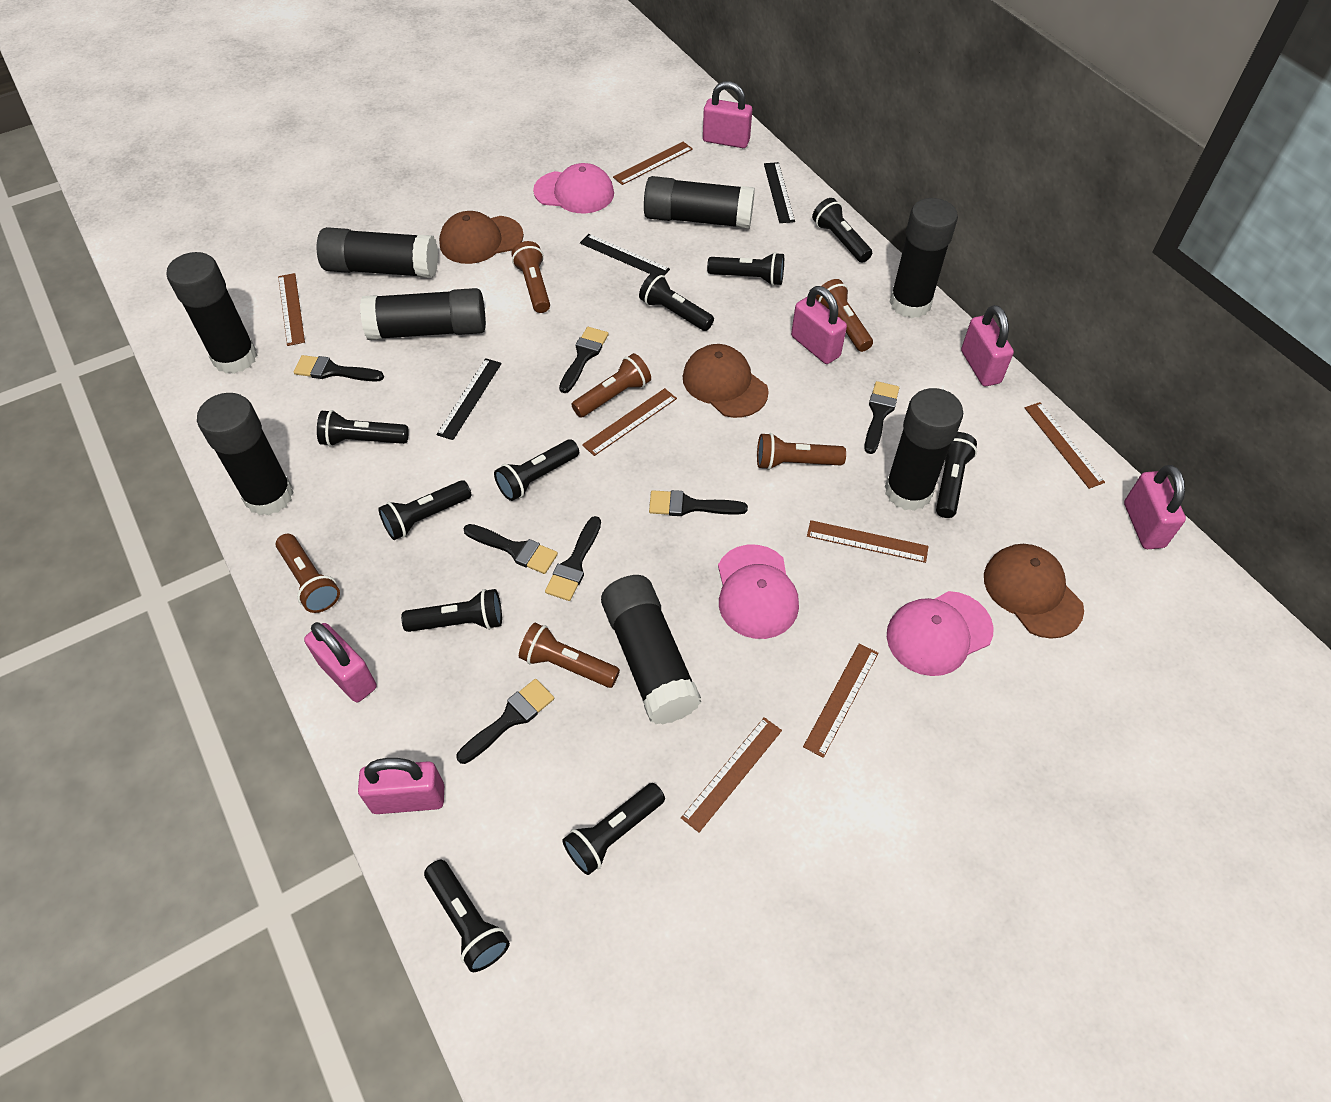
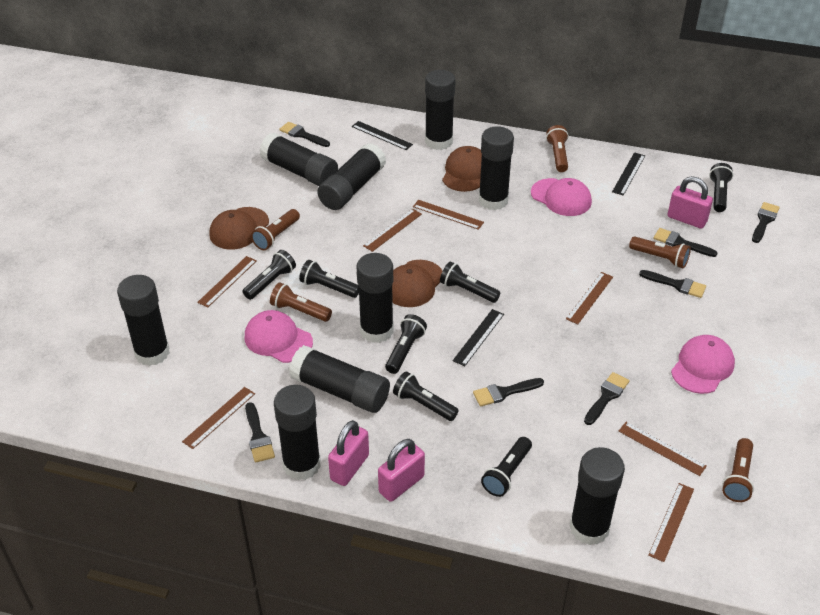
black flashlight: [317,410,409,447] [378,480,472,540] [401,589,502,632] [424,860,510,972] [494,439,579,501] [562,783,665,875] [639,272,714,331] [707,252,784,286] [812,198,872,263] [936,432,977,518] = 10 -> [243,250,296,300] [299,260,359,298] [385,314,427,374] [393,371,459,421] [440,261,500,303] [481,437,532,497] [709,163,733,212] = 7
black glue stick: [167,252,257,374] [197,393,294,516] [317,227,438,278] [360,288,486,340] [601,575,702,725] [644,176,755,229] [885,388,963,511] [889,198,958,318] = 8 -> [117,275,170,366] [260,133,338,186] [274,385,321,480] [289,345,390,413] [317,143,386,210] [356,253,394,343] [425,70,455,150] [478,126,514,210] [569,447,625,545] = 9
brown flashlight: [276,534,340,613] [511,241,550,313] [519,623,620,688] [571,353,651,418] [757,433,846,470] [816,279,873,352] = 6 -> [251,209,300,250] [270,282,332,322] [546,125,568,172] [629,236,691,268] [722,438,754,502] = 5
pink padlock: [304,622,376,702] [358,758,444,814] [703,81,752,148] [791,286,847,364] [961,305,1014,386] [1124,465,1186,549] = 6 -> [328,420,369,486] [378,439,425,502] [668,176,713,229] = 3

